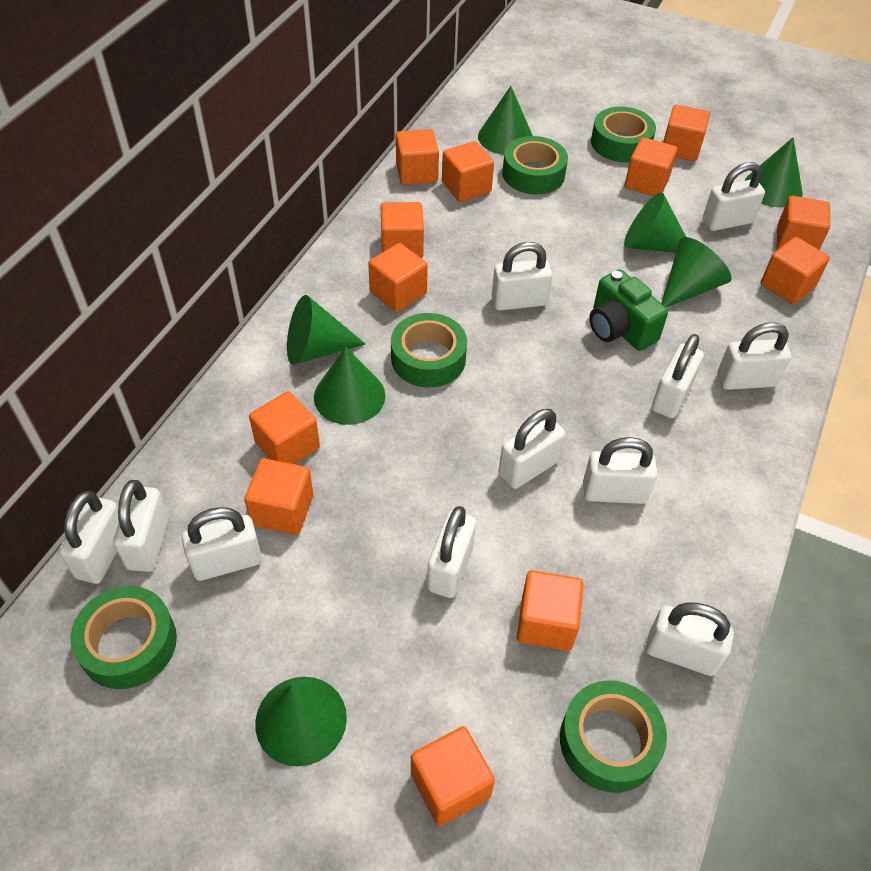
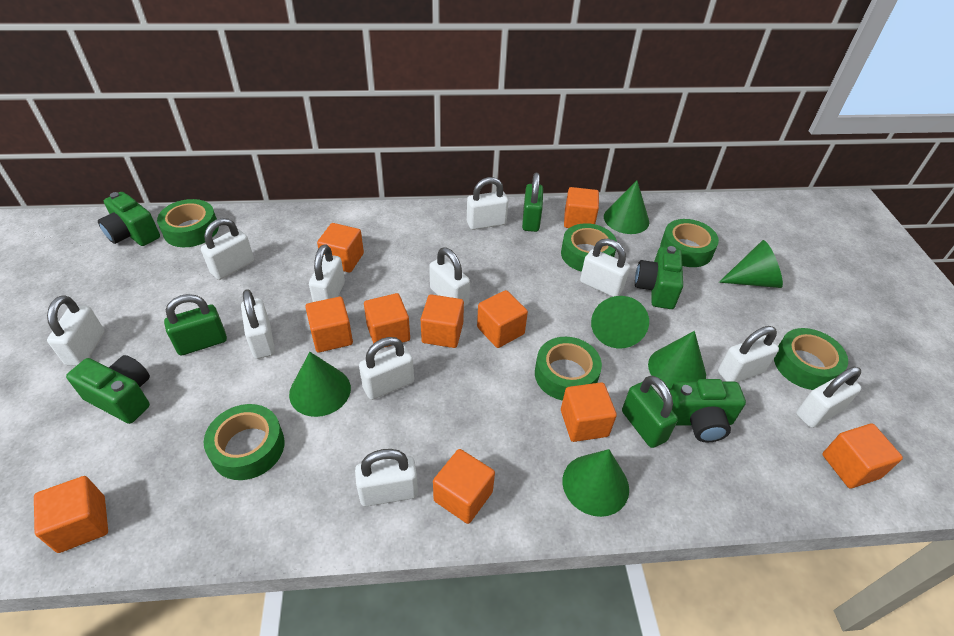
green camera: [589,269,668,351] = 1 -> [66,355,150,424] [98,192,160,246] [635,246,683,309] [670,379,746,443] = 4
green cone: [255,677,347,766] [287,295,365,365] [314,347,385,425] [478,86,533,155] [624,192,686,253] [661,237,731,307] [744,137,803,207] = 7 -> [289,352,351,417] [563,449,629,517] [591,296,649,348] [604,181,649,234] [648,331,706,390] [719,240,783,288] = 6
green padlock: none = 0 -> [164,294,227,356] [522,173,543,232] [622,376,678,448] = 3
green tape: [70,586,177,689] [391,313,467,388] [503,136,568,195] [560,680,667,793] [591,107,656,162] = 5 -> [157,199,219,247] [204,404,285,480] [535,337,602,401] [561,223,617,272] [660,219,719,267] [774,328,848,390] = 6
orange cube: [244,458,313,535] [249,391,320,464] [368,243,428,312] [380,202,424,259] [396,129,439,185] [411,726,495,826] [442,141,494,202] [517,570,583,651] [625,137,677,196] [663,105,710,161] [761,237,830,305] [776,196,830,250] = 12 -> [34,476,108,553] [305,297,353,353] [317,223,364,273] [364,293,410,348] [421,294,464,348] [433,449,495,524] [477,290,528,348] [561,382,617,442] [564,187,599,228] [822,423,903,489] = 10

